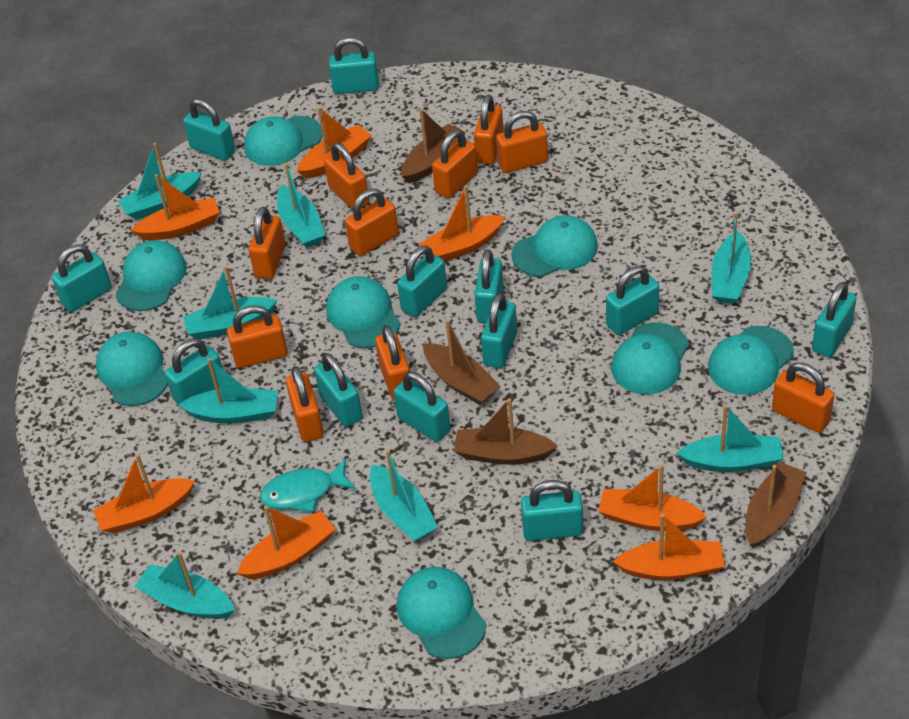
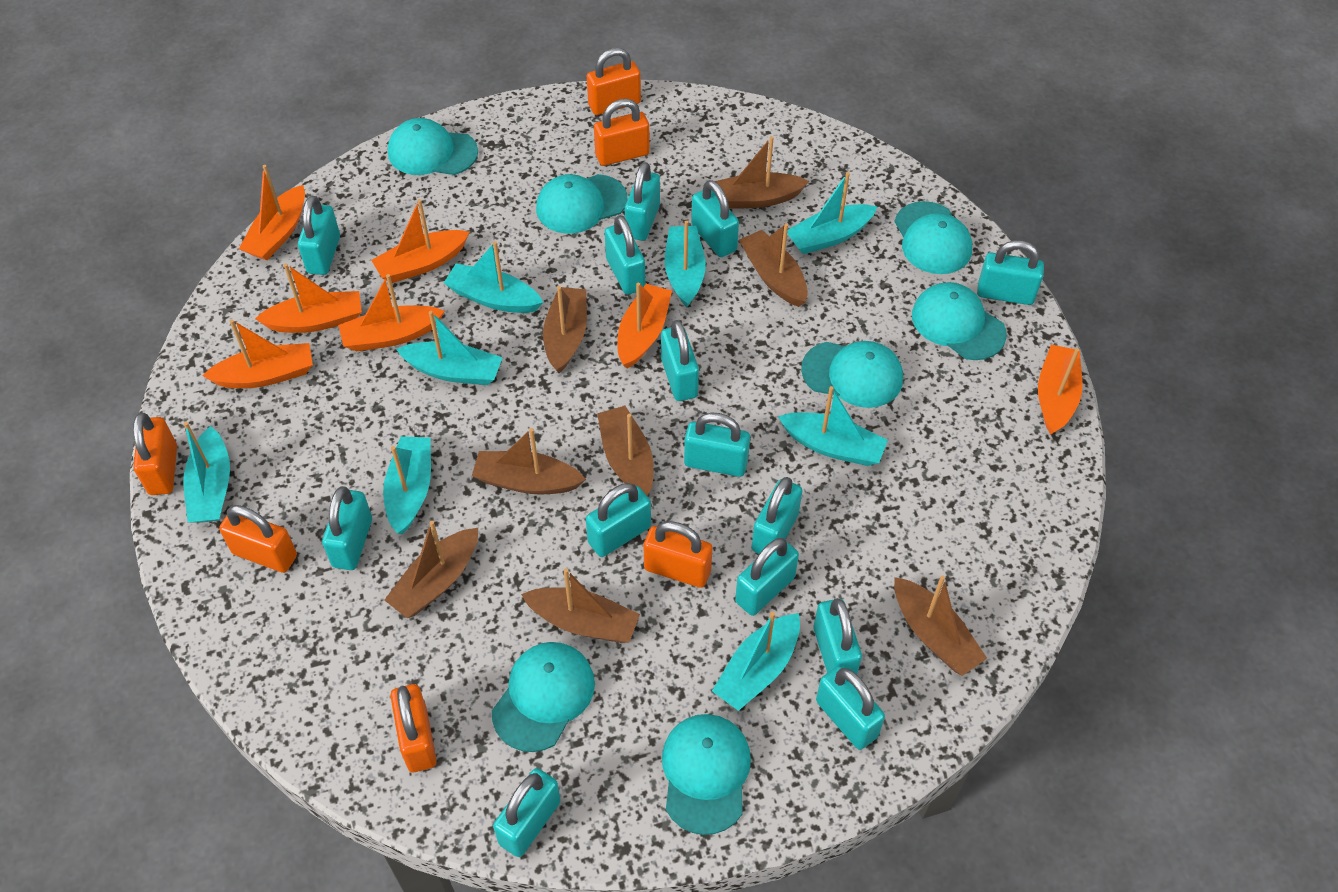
brown boat: [401,109,466,183] [423,320,501,405] [454,398,558,465] [745,462,807,548] = 4 -> [384,521,478,618] [472,428,586,494] [521,568,640,643] [543,286,587,373] [597,406,653,496] [713,136,809,209] [739,223,808,307] [894,575,987,676] = 8
orange padlock: [227,305,288,368] [249,207,286,279] [286,366,324,442] [324,143,369,209] [345,189,399,256] [375,325,410,401] [432,130,478,199] [474,95,504,164] [496,111,548,173] [772,362,834,433] = 10 -> [133,413,177,495] [219,505,297,573] [390,684,437,772] [587,48,641,115] [594,99,650,166] [644,521,713,588] = 6
turquoise cap: [96,332,168,406] [115,240,187,311] [244,116,322,166] [326,276,401,348] [397,567,486,659] [512,215,598,277] [611,323,689,394] [708,326,794,395] = 8 -> [388,118,478,175] [492,642,595,752] [536,174,627,234] [662,714,751,835] [801,341,903,408] [894,201,972,274] [912,282,1007,360] = 7
turquoise fish: [260,458,356,512] = 1 -> none = 0
turquoise padlock: [52,244,112,312] [165,338,223,405] [183,99,235,160] [314,353,363,427] [329,37,379,94] [394,372,450,442] [397,245,447,317] [474,250,504,323] [481,293,517,368] [521,480,583,541] [606,266,659,335] [812,282,857,357] = 12 -> [298,196,340,275] [322,487,372,570] [493,768,561,857] [586,483,651,557] [605,215,645,295] [625,162,660,241] [661,320,699,401] [684,412,750,477] [691,180,739,257] [735,538,799,616] [752,477,803,554] [814,598,862,674] [816,665,885,750] [977,240,1044,305] = 14

